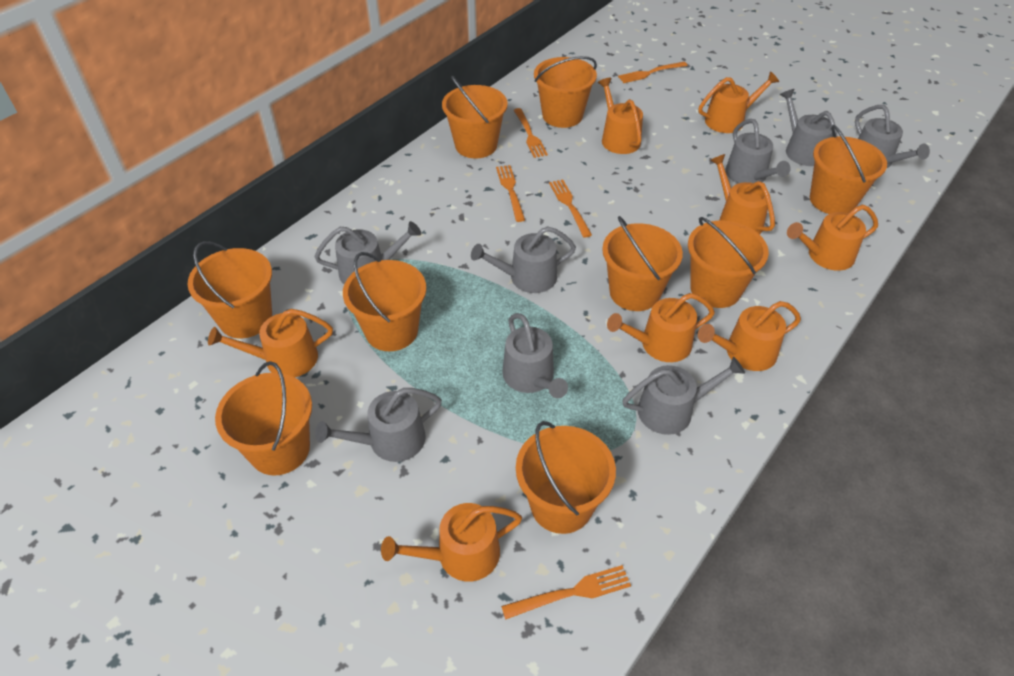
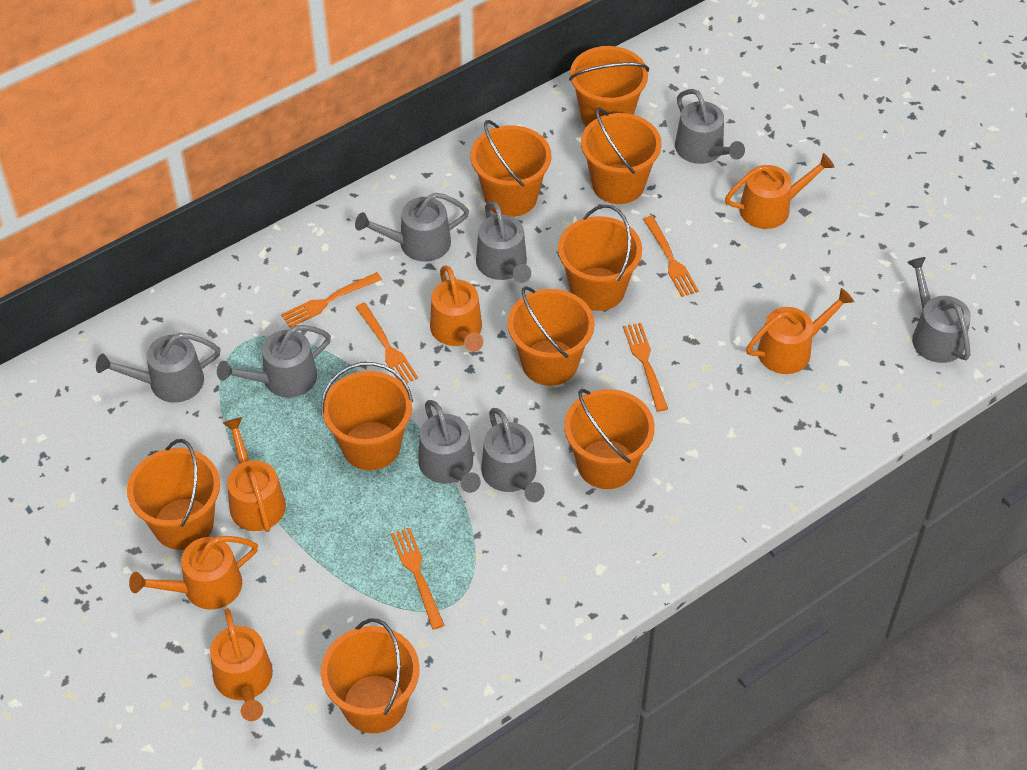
orange watering can: [208,309,333,378] [381,503,522,582] [598,78,643,154] [607,293,715,362] [698,301,801,371] [699,71,779,133] [710,154,775,235] [787,205,878,271] = 8 -> [129,536,258,610] [210,608,273,721] [223,417,286,532] [430,265,483,352] [725,153,835,229] [746,288,854,374] = 6

